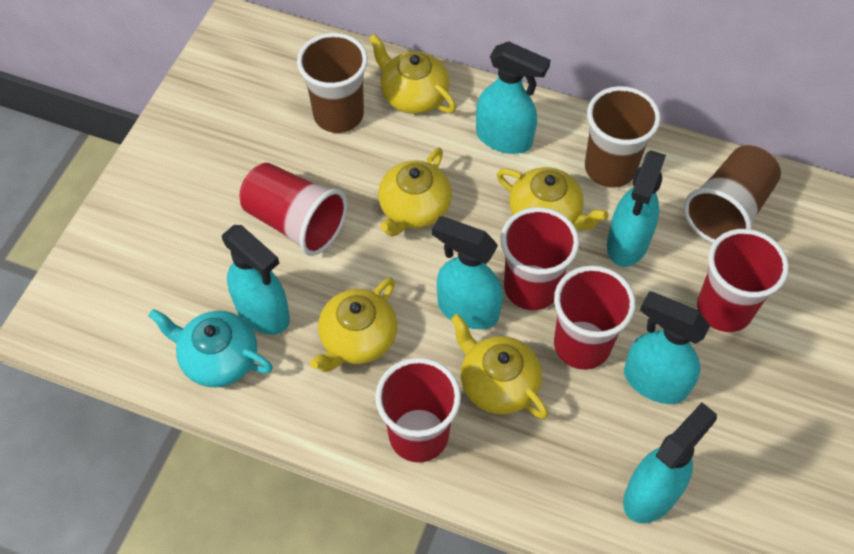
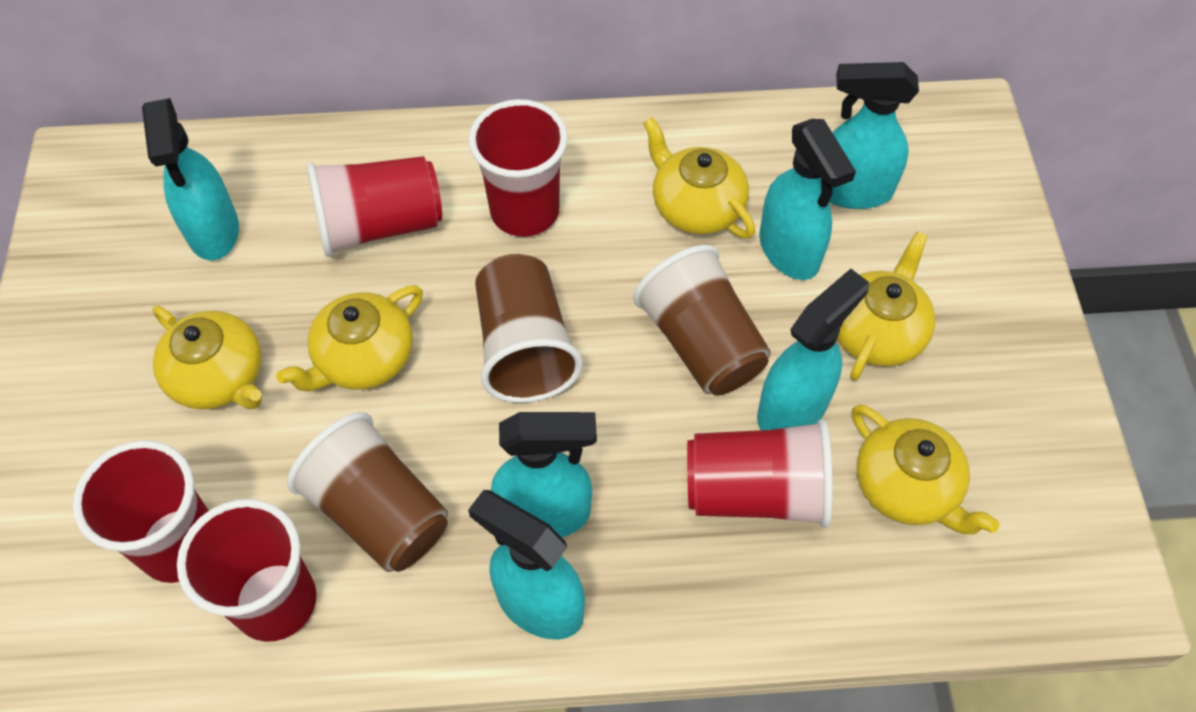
turquoise teapot: [148,309,273,387] = 1 -> none = 0

